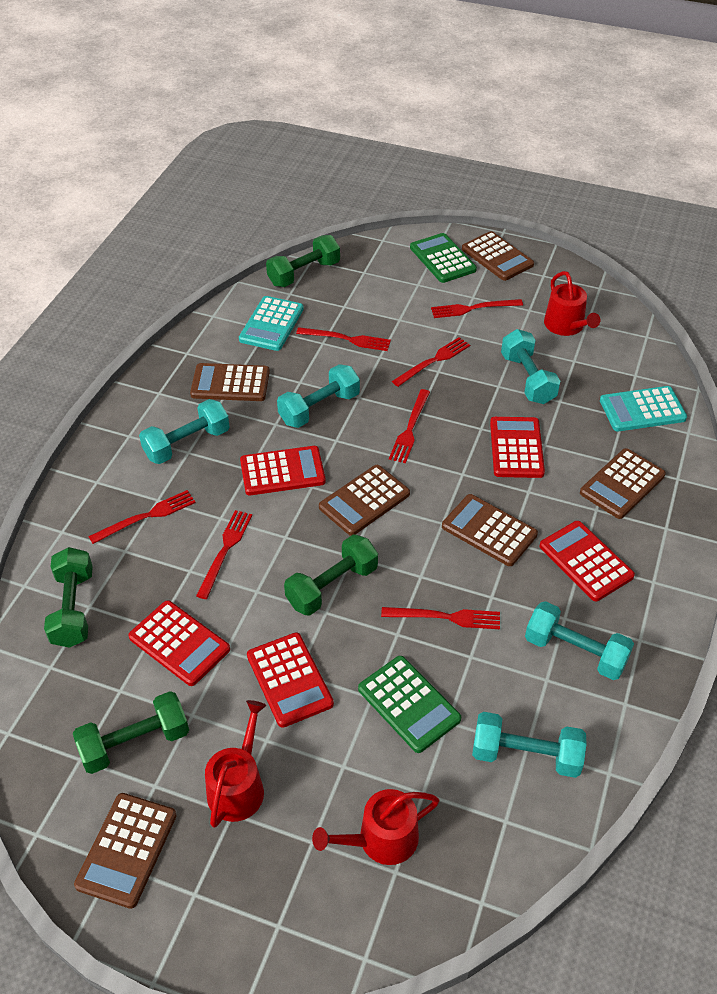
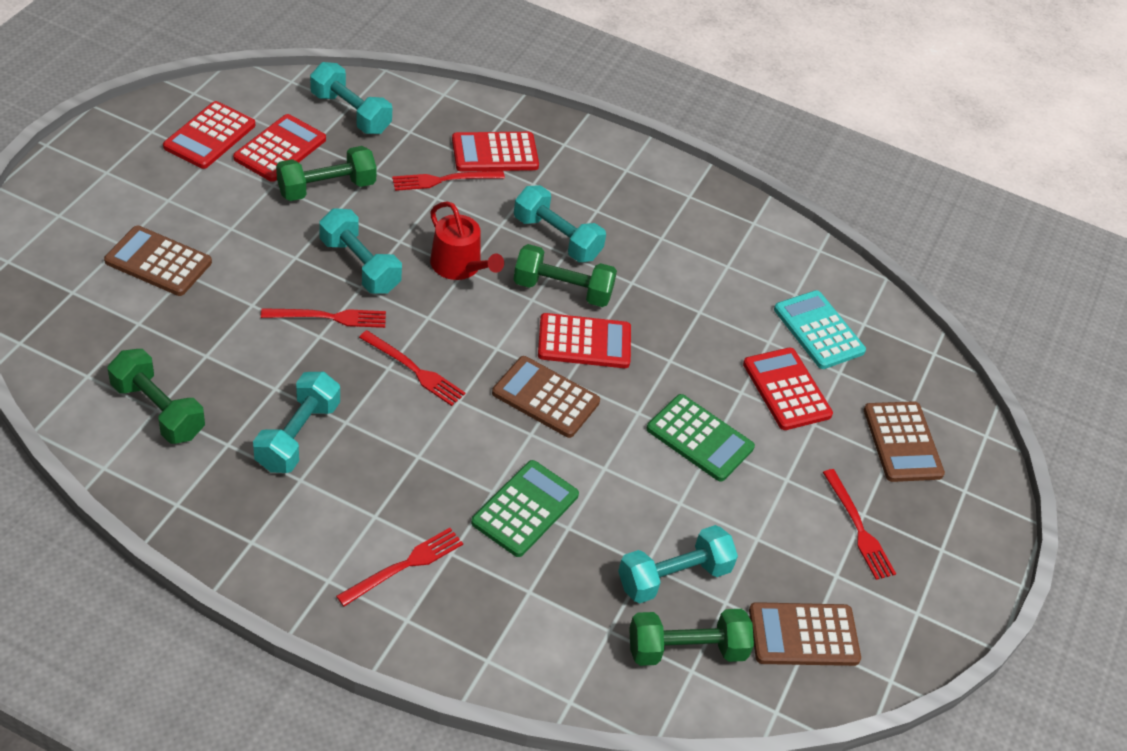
brown calculator: [74,793,177,909] [190,363,270,401] [319,465,410,536] [442,494,538,566] [462,231,534,281] [580,448,666,519] = 6 -> [104,226,212,296] [492,356,600,438] [749,602,861,666] [864,401,945,482] = 4
red fork: [88,490,196,544] [196,510,252,599] [296,327,391,351] [381,607,500,629] [389,389,430,463] [392,337,470,387] [431,299,523,318] = 7 -> [261,308,386,328] [336,528,463,606] [359,330,465,406] [392,171,505,191] [823,469,896,580] = 5
red watering can: [205,700,266,828] [312,789,439,865] [544,271,600,336] = 3 -> [430,201,504,280] = 1
turquoise calculator: [239,296,304,351] [600,386,687,431] = 2 -> [774,290,866,369] = 1

